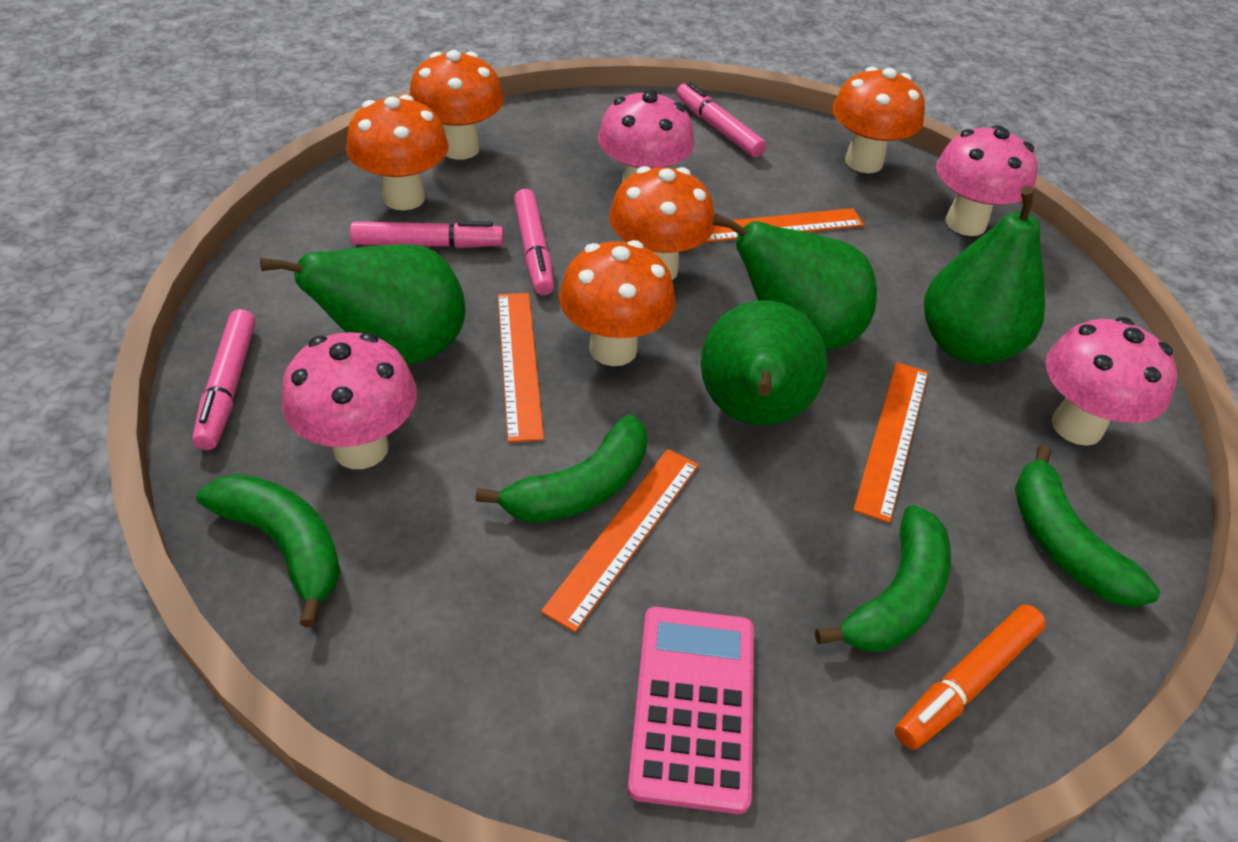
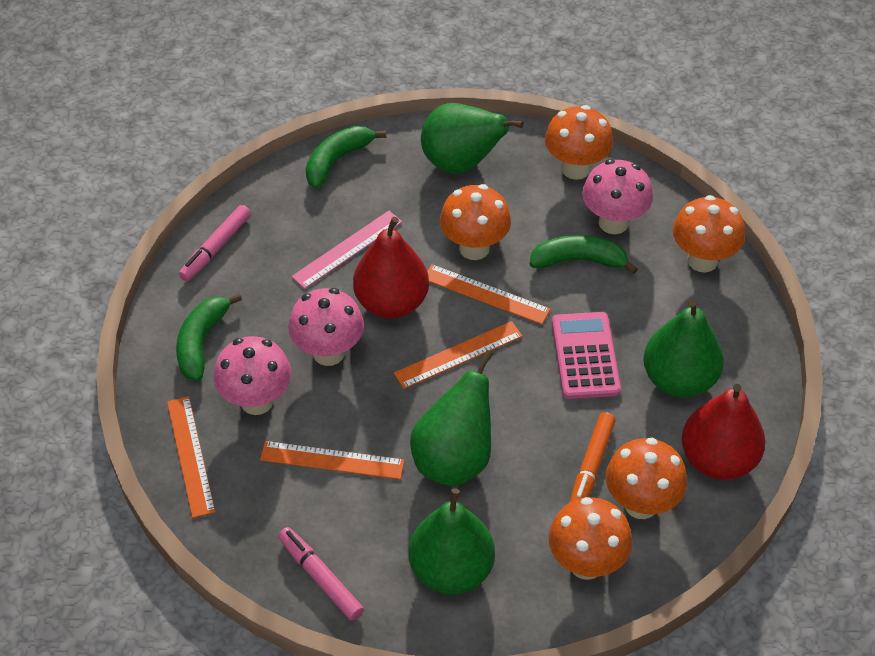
green banana: [196,474,341,627] [475,415,647,523] [815,505,951,652] [1015,445,1160,607] = 4 -> [176,293,242,381] [306,126,386,188] [529,235,638,274] = 3
pink marker: [192,309,256,450] [350,221,504,248] [514,189,554,295] [676,82,766,158] = 4 -> [179,205,251,281] [278,527,364,621] = 2
pink mushroom: [282,332,417,469] [598,89,694,183] [936,125,1038,236] [1045,317,1177,446] = 4 -> [214,336,291,415] [288,288,364,366] [582,159,653,234] = 3
pink ruler: none = 0 -> [291,211,402,289] = 1
red pear: none = 0 -> [353,217,429,318] [682,384,765,480] = 2

